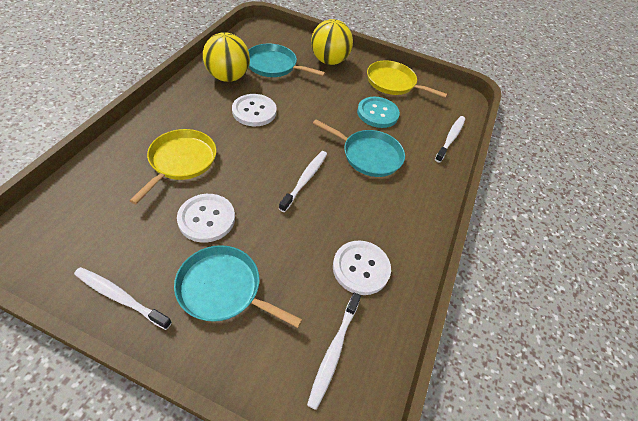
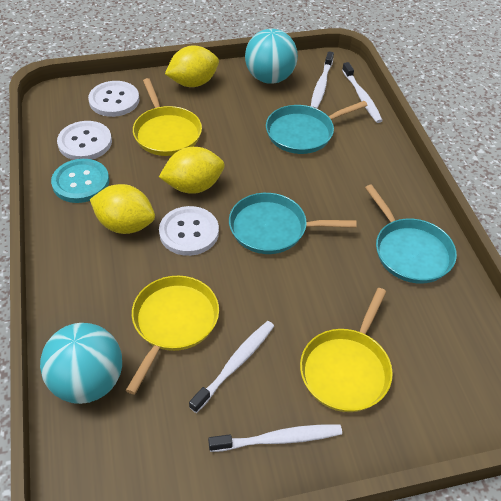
turquoise ball: none = 0 -> [40,323,122,404] [245,29,298,84] = 2
yellow ball: [203,32,250,82] [311,19,353,65] = 2 -> none = 0
yellow lemon: none = 0 -> [90,184,155,234] [159,147,225,194] [165,46,219,87] = 3
yellow pan: [130,129,216,204] [367,60,448,98] = 2 -> [126,276,219,395] [133,78,202,156] [300,288,393,412] = 3

